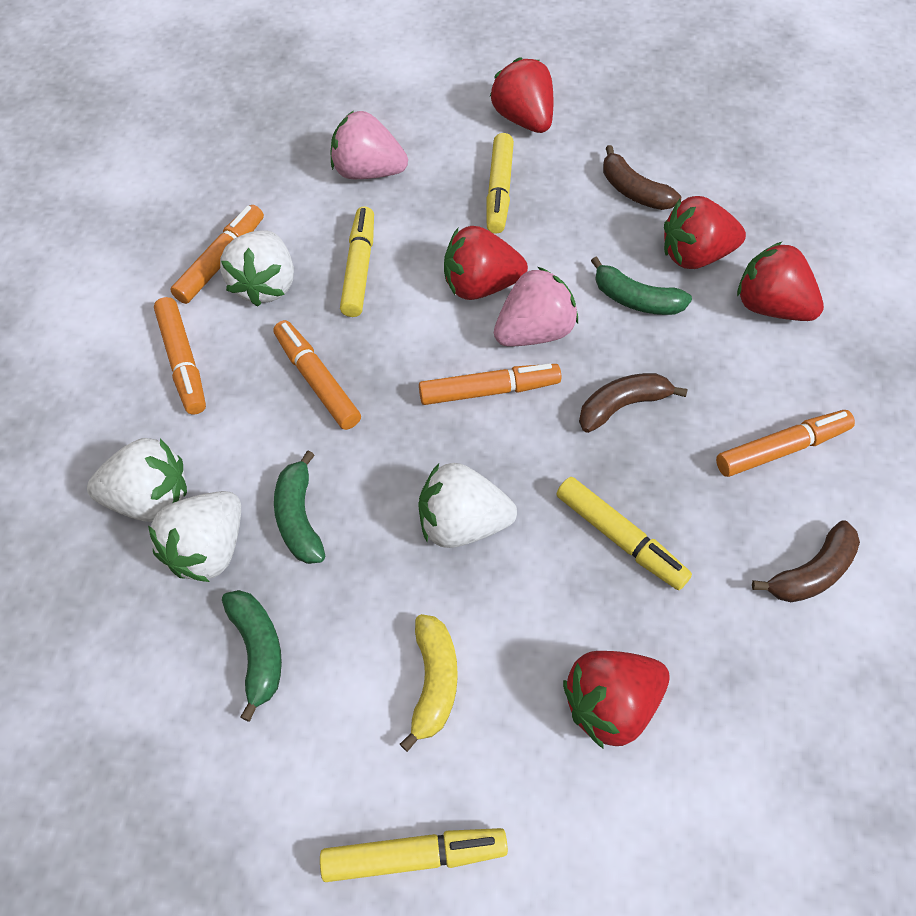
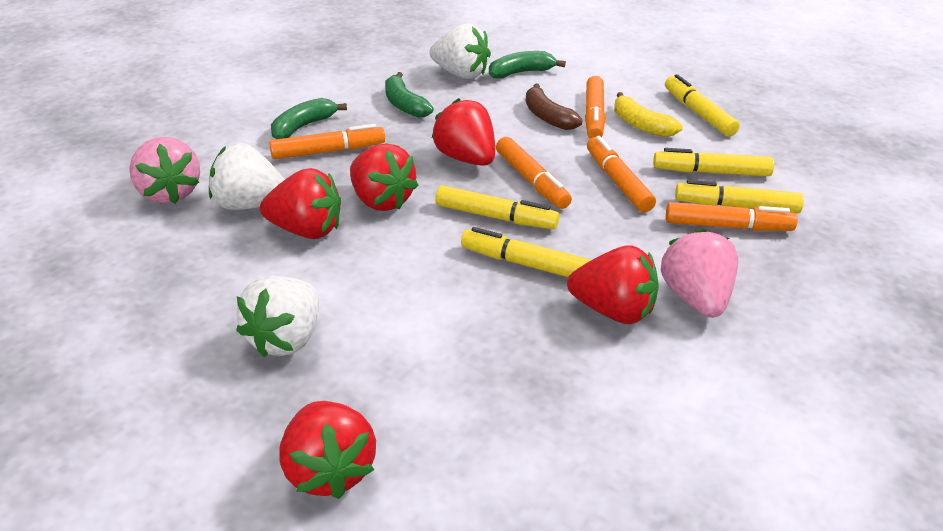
brown banana: [579,373,688,433] [603,145,681,210] [752,520,860,602] = 3 -> [526,83,583,130] = 1
white strawberry: [87,438,187,522] [148,491,241,582] [220,230,294,307] [418,463,517,548] = 4 -> [209,143,285,210] [236,276,319,357] [429,23,491,79] = 3
yellow marker: [320,828,508,882] [340,206,374,317] [486,133,514,234] [556,477,692,590] = 4 -> [435,185,559,229] [461,227,591,277] [653,148,774,176] [665,74,740,137] [675,180,804,213] = 5

